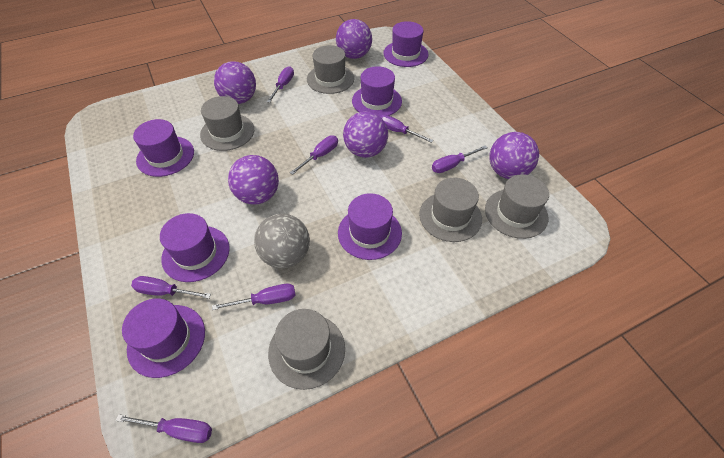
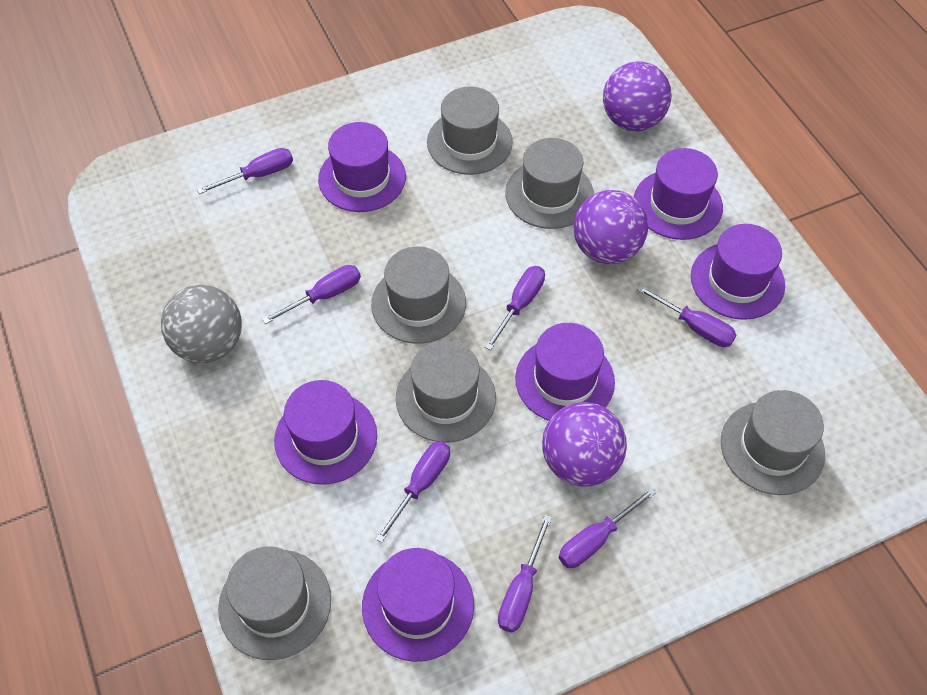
grey hat: [200,96,254,151] [268,309,345,390] [307,45,354,94] [419,178,482,242] [485,174,549,239] = 5 -> [218,547,331,660] [371,246,466,344] [396,340,496,443] [427,86,513,175] [505,138,594,229] [721,390,825,495] = 6
purple ball: [214,61,256,104] [228,155,279,205] [336,19,372,59] [343,111,388,158] [490,132,539,179] = 5 -> [542,402,627,487] [573,190,648,264] [603,62,672,131] = 3

